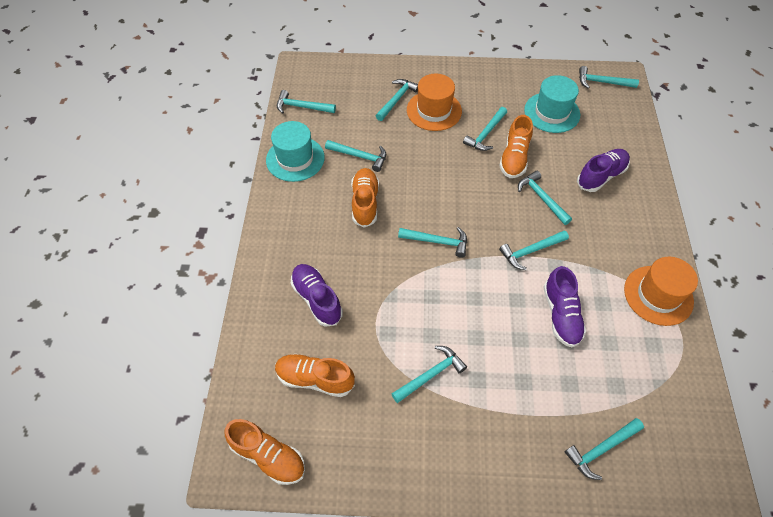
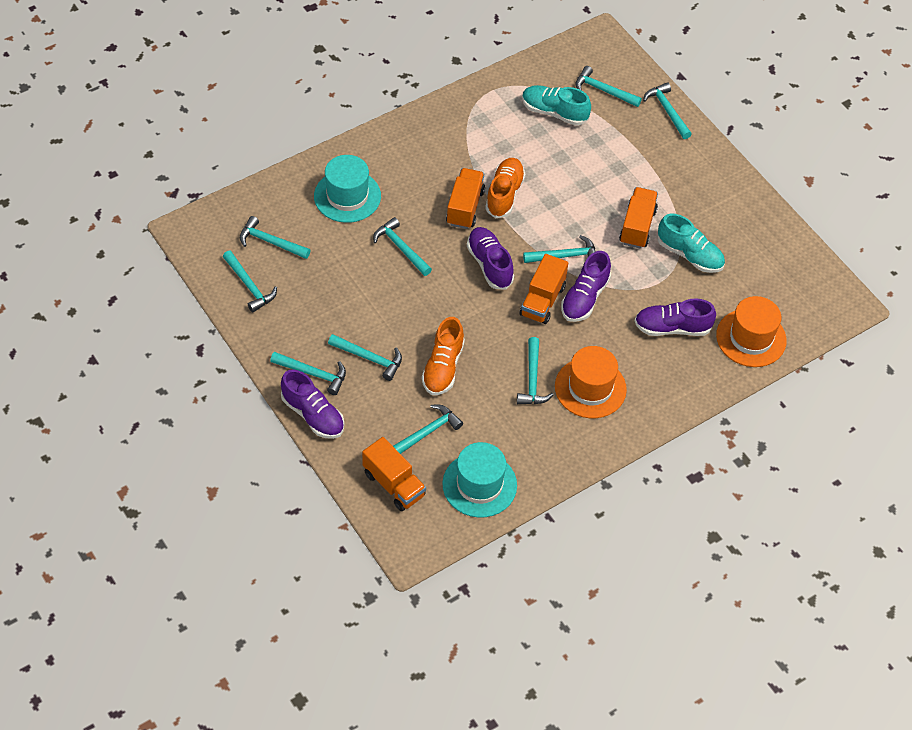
orange shoe: [225,419,305,485] [275,354,355,397] [351,168,379,228] [499,115,533,178] = 4 -> [422,317,465,395] [485,158,525,218] = 2
orange truck: none = 0 -> [362,437,426,511] [446,168,485,229] [520,254,568,324] [619,187,658,248] = 4
purple shoe: [291,264,343,327] [543,266,586,347] [577,149,630,192] = 3 -> [281,369,344,439] [467,227,514,290] [561,251,611,322] [635,299,716,336] = 4
turquoise shoe: none = 0 -> [522,85,591,125] [658,214,725,273] = 2

